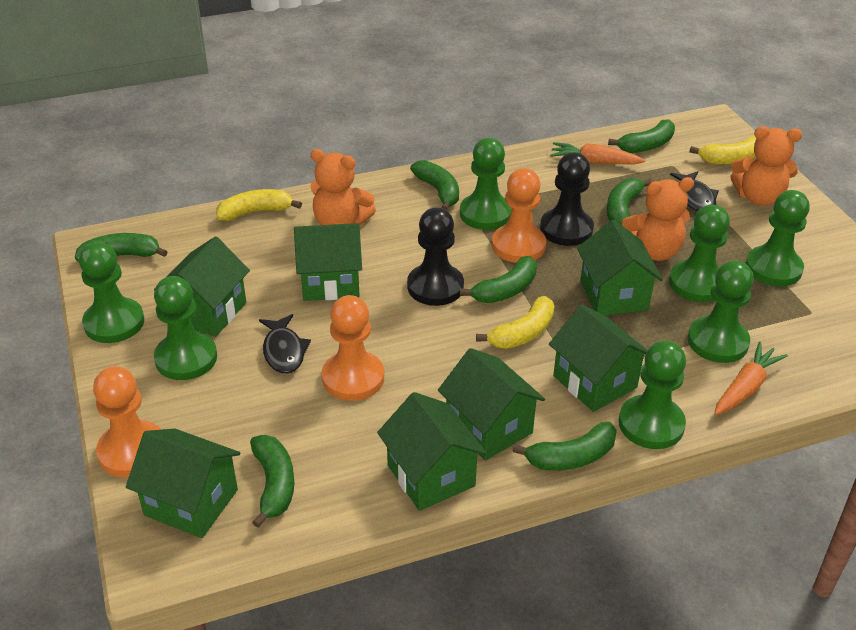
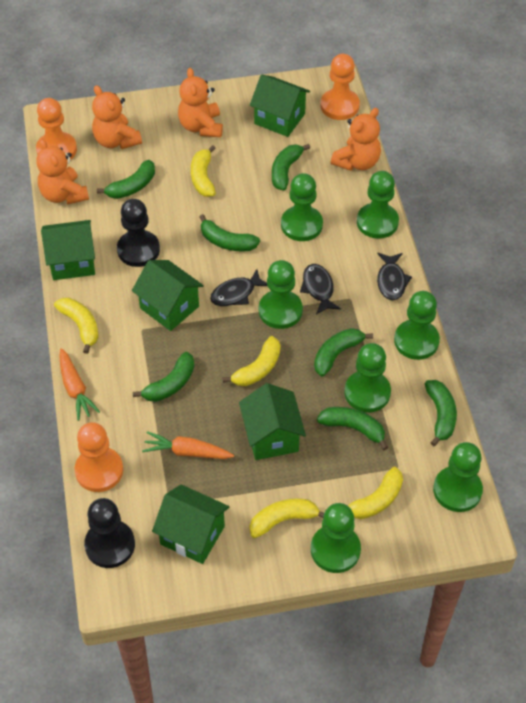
black fish: [259,314,311,374] [670,171,719,212] = 2 -> [210,269,267,306] [300,264,341,314] [377,253,412,300] = 3
green house: [126,428,240,538] [154,236,250,337] [294,223,362,301] [377,392,487,511] [438,348,545,461] [549,304,648,412] [577,220,663,315] = 7 -> [41,220,95,280] [132,260,204,331] [152,484,229,564] [239,383,306,460] [250,75,310,137] = 5
orange teddy bear: [310,149,376,225] [622,177,694,261] [731,126,802,206] = 3 -> [37,139,89,205] [92,85,142,149] [178,68,223,137] [331,108,381,171] = 4
yellow banana: [216,189,302,221] [476,296,555,349] [689,136,756,164] = 3 -> [54,298,99,354] [191,145,216,197] [222,336,281,386] [250,499,324,538] [348,467,403,519] = 5

